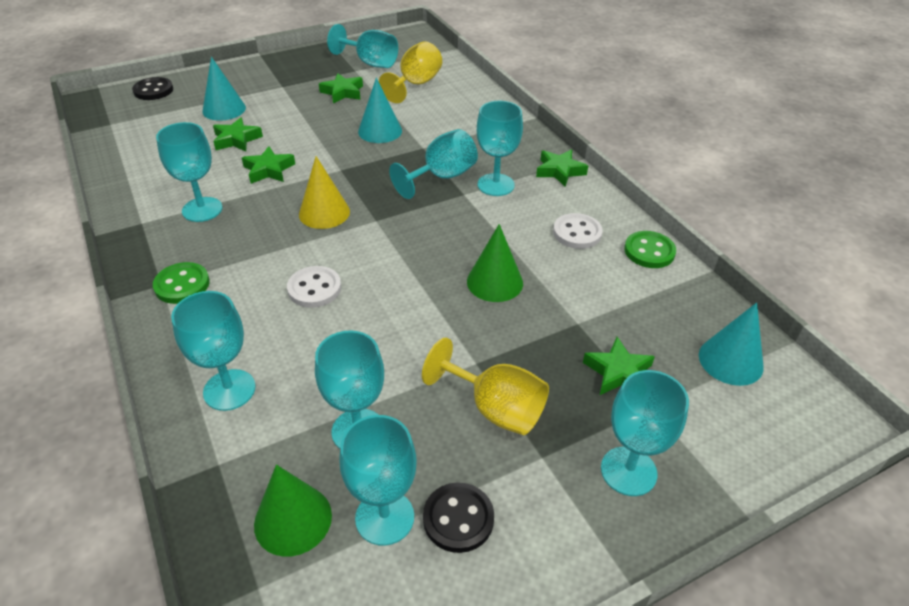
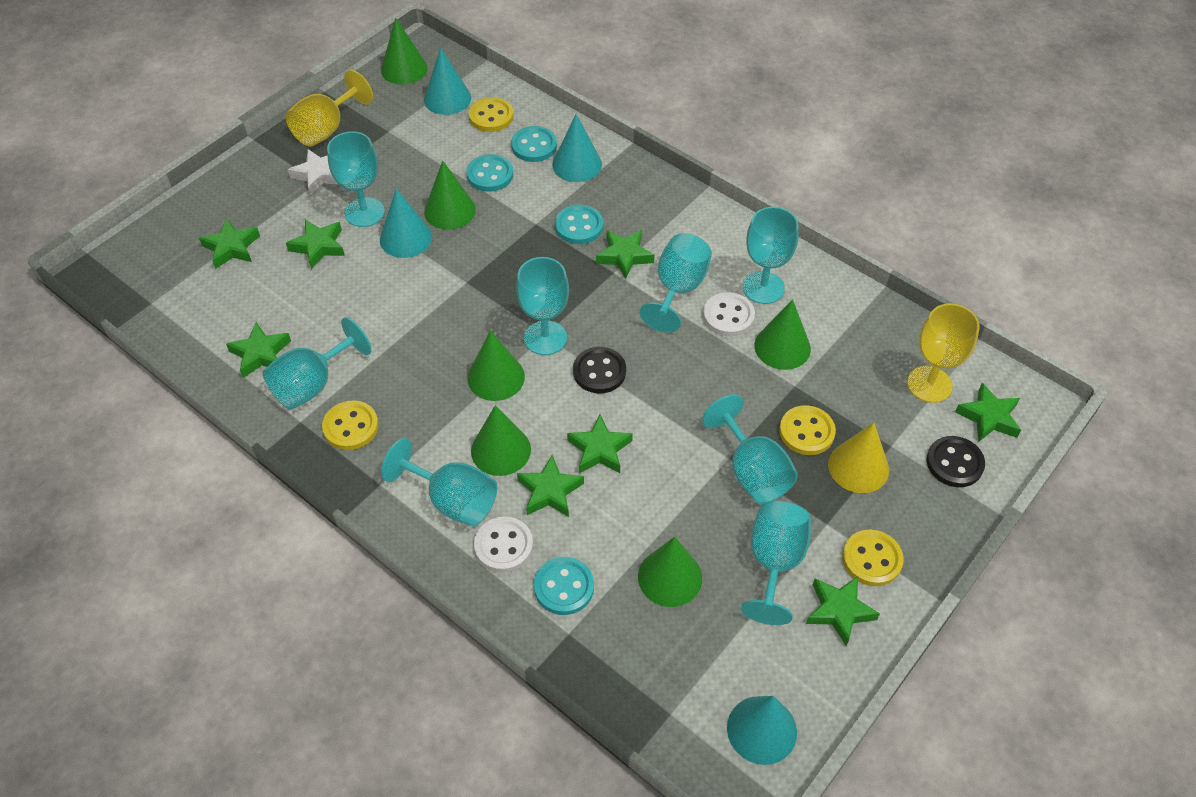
green button: [153,262,210,304] [624,231,676,268] = 2 -> none = 0
green cone: [254,464,332,557] [467,224,523,302] = 2 -> [381,18,428,85] [424,161,476,230] [467,330,525,401] [471,405,531,476] [638,537,702,607] [754,299,811,370] = 6
green star: [213,117,263,152] [242,146,295,184] [319,73,363,104] [536,149,588,187] [583,337,655,395] = 5 -> [199,218,260,269] [226,322,291,378] [286,220,345,269] [517,455,584,517] [567,415,633,473] [596,230,654,279] [806,576,880,646] [955,383,1021,442] = 8
turquoise button: none = 0 -> [466,154,513,192] [511,126,557,162] [534,557,594,615] [555,204,603,244] = 4
turquoise cone: [202,57,246,121] [358,78,402,143] [699,303,764,386] = 3 -> [380,188,432,258] [424,48,471,115] [552,114,602,182] [727,696,797,765] = 4
white star: none = 0 -> [288,149,338,195] = 1
yellow button: none = 0 -> [322,401,379,450] [469,97,514,132] [779,405,836,455] [842,530,903,586] = 4

